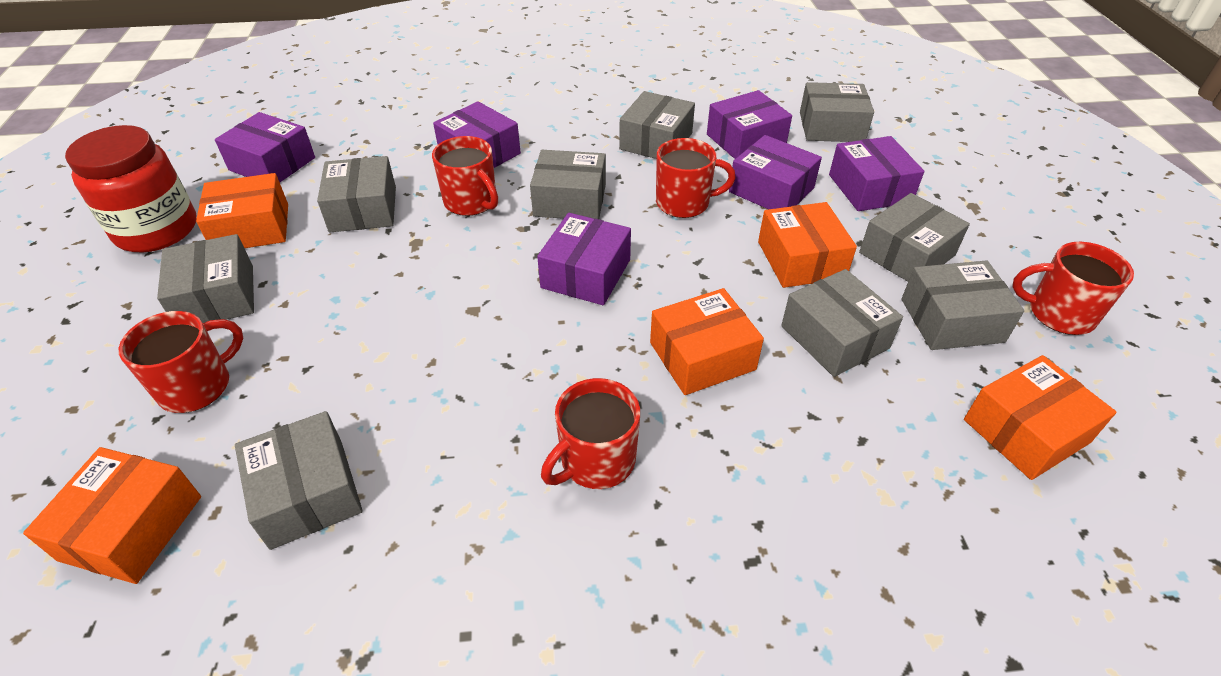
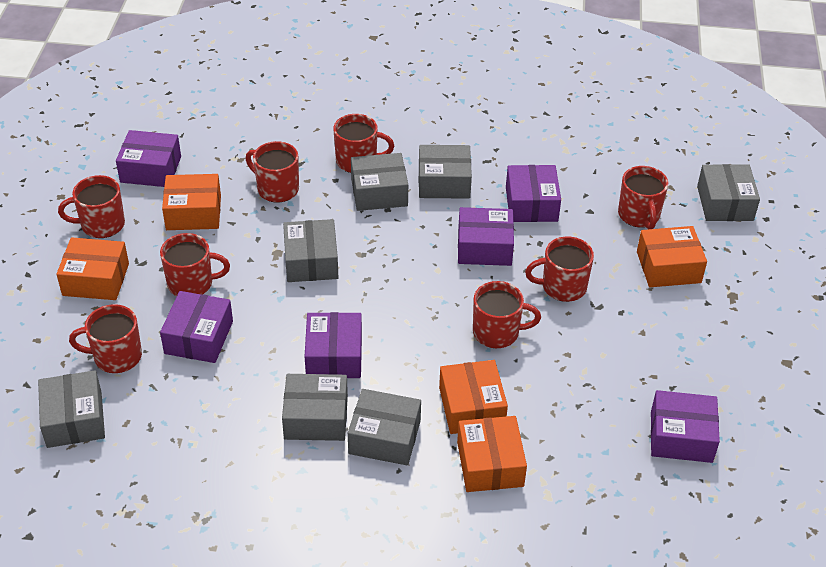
grey box: [157,234,254,323] [235,411,363,550] [317,156,396,232] [530,150,606,219] [619,91,695,159] [781,269,903,377] [800,82,874,142] [859,193,970,282] [901,260,1024,350] = 9 -> [38,370,105,448] [282,374,348,441] [283,219,338,282] [348,389,421,466] [351,153,408,211] [419,145,472,199] [697,164,760,221] = 7
red jar: [65,125,197,253] = 1 -> none = 0
red mug: [119,311,243,413] [432,136,498,216] [541,378,640,489] [656,138,736,218] [1012,242,1134,335] = 5 -> [58,175,125,238] [69,304,142,373] [160,233,230,296] [246,141,299,202] [333,114,394,173] [473,281,541,348] [525,236,594,302] [618,166,668,229] = 8

